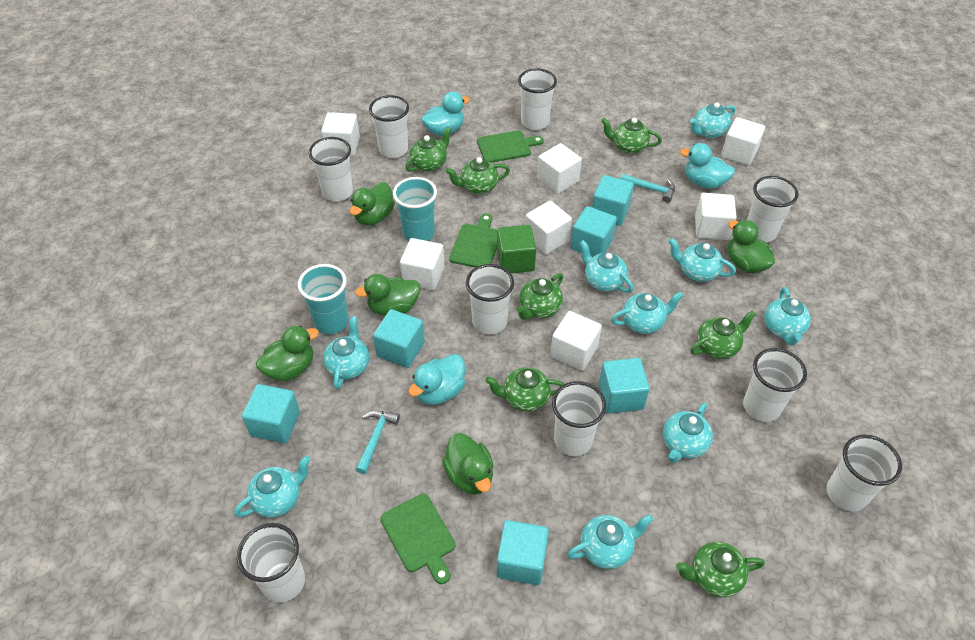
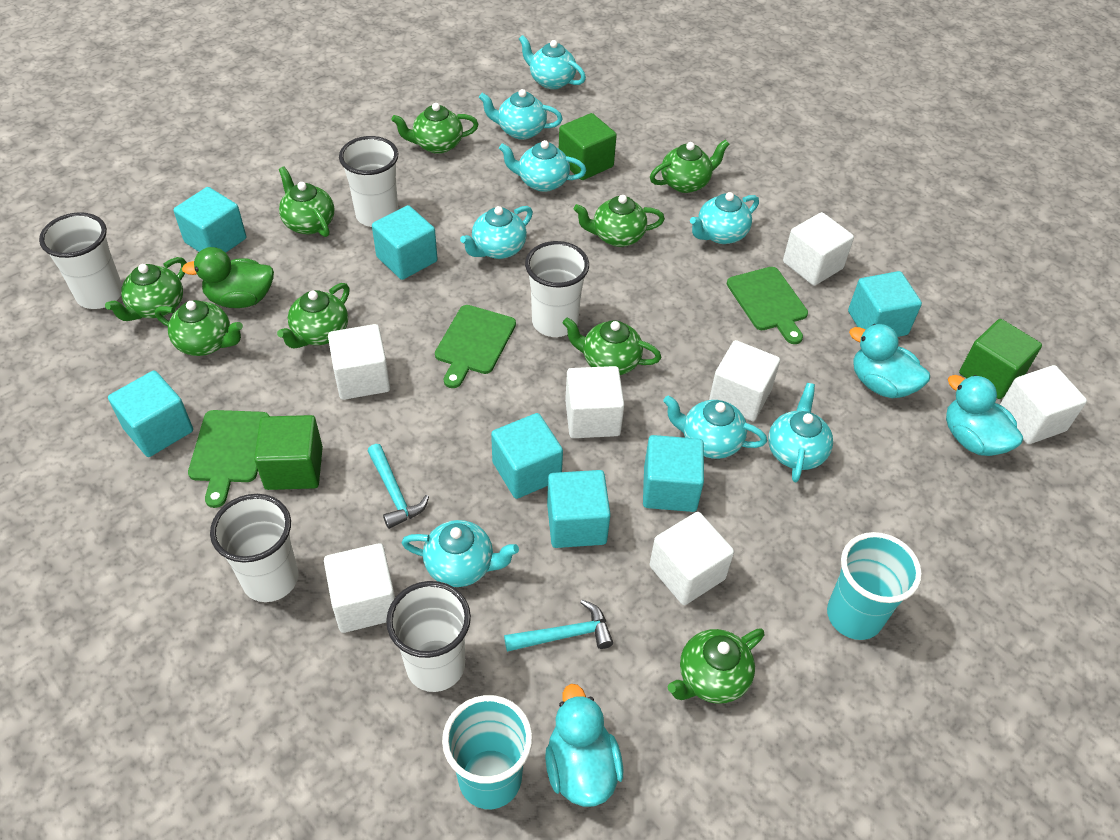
green cube: [497,225,536,273] = 1 -> [254,415,323,490] [559,113,617,180] [959,319,1042,399] = 3
green duck: [256,326,319,381] [350,182,395,225] [355,274,420,316] [442,433,494,495] [728,220,775,274] = 5 -> [182,247,274,308] = 1
green teapot: [405,126,451,172] [446,157,510,194] [485,367,564,412] [517,273,563,320] [601,118,662,154] [676,542,765,598] [690,310,756,359] = 7 -> [105,257,187,321] [155,300,243,356] [277,283,350,349] [279,167,334,237] [391,103,479,154] [563,318,661,375] [574,195,665,247] [650,139,730,193] [668,628,764,704] = 9
turquoise cube: [242,384,300,443] [373,309,425,368] [497,520,549,585] [571,206,617,257] [592,175,634,226] [599,358,650,413] = 6 -> [108,371,193,457] [173,187,246,253] [372,205,438,280] [491,413,563,499] [547,470,611,548] [643,435,704,512] [848,271,922,337] = 7
turquoise teapot: [234,456,311,518] [323,316,369,389] [567,514,653,569] [580,240,633,293] [611,292,683,334] [663,403,713,463] [668,238,736,282] [690,102,735,138] [764,287,811,346] = 9 -> [402,520,519,587] [460,206,533,259] [479,89,563,140] [499,140,586,192] [519,35,586,89] [663,395,767,459] [690,192,759,244] [768,383,833,482] = 8
white cup: [237,523,305,603] [309,137,353,202] [369,95,409,158] [466,264,514,334] [518,68,557,130] [552,381,606,456] [743,348,807,422] [747,176,799,242] [827,435,902,512] = 9 -> [39,212,122,309] [210,494,299,602] [339,136,399,227] [386,581,471,692] [525,241,589,337] = 5

